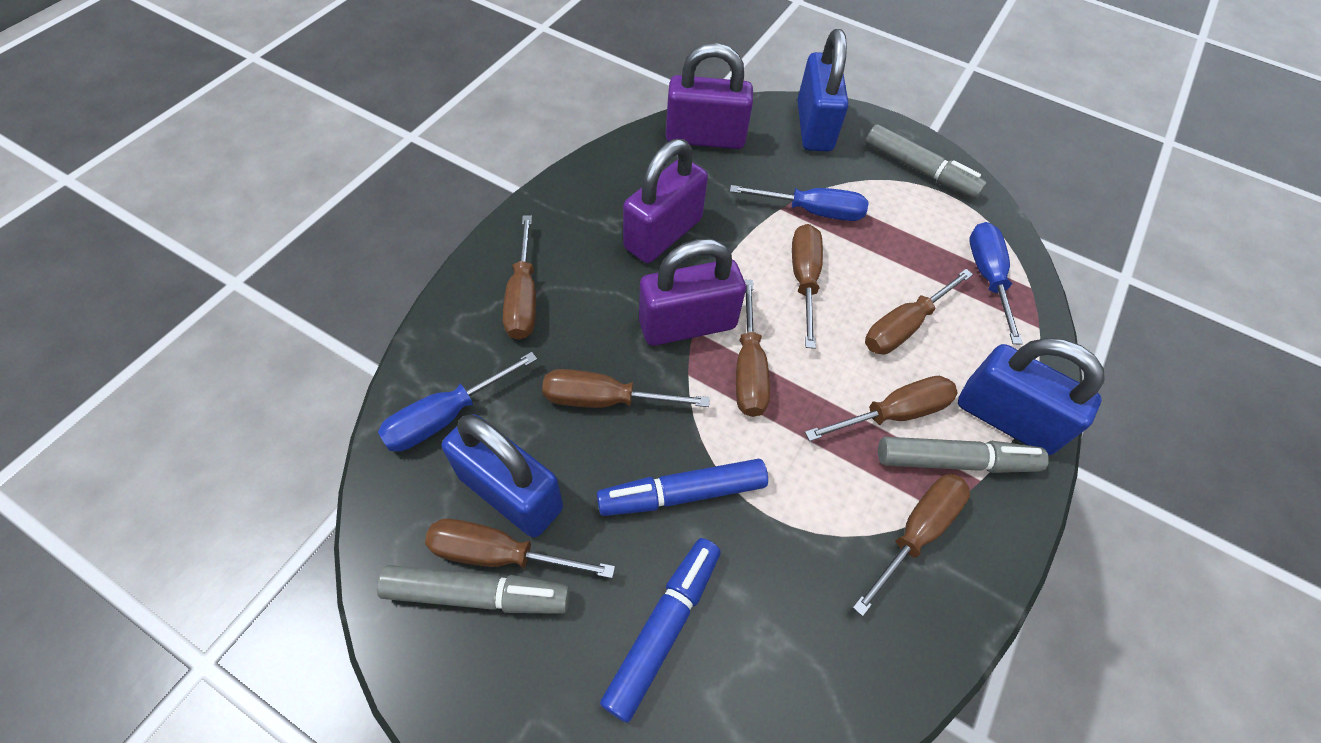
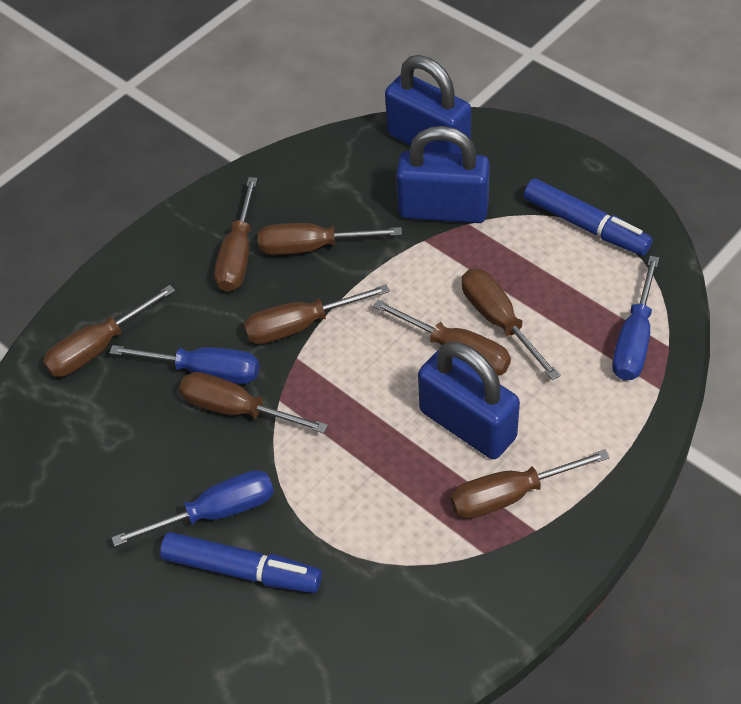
grey marker: [377,565,570,614] [866,124,987,199] [878,437,1049,473] = 3 -> none = 0
purple padlock: [623,139,708,263] [639,239,746,346] [666,43,753,149] = 3 -> none = 0

